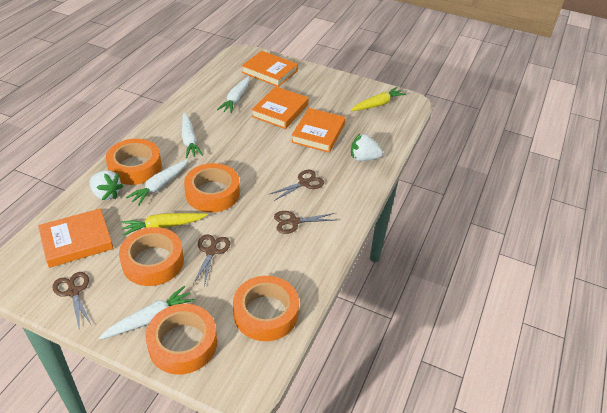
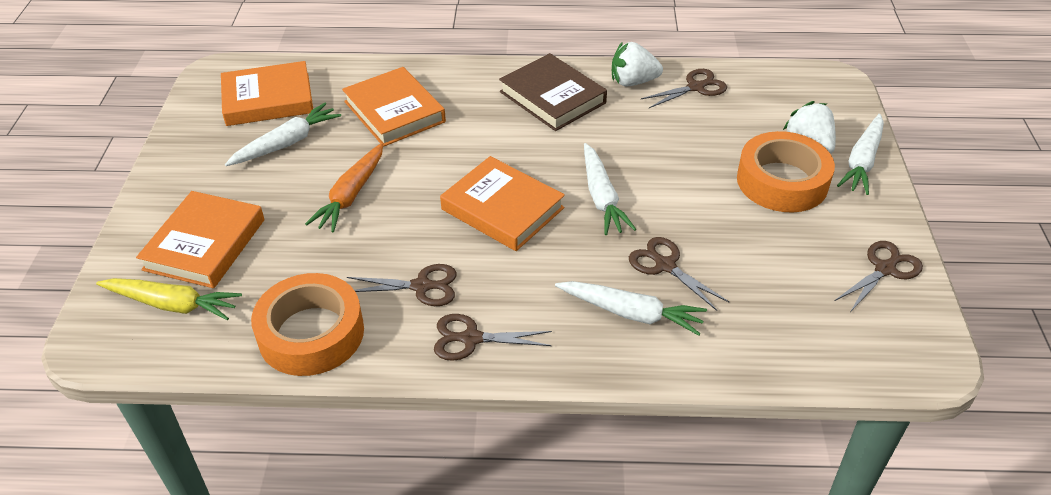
brown book: none = 0 -> [499,53,607,131] = 1
brown scissors: [52,272,91,327] [193,234,230,286] [270,170,324,201] [274,211,334,234] = 4 -> [347,264,457,306] [434,314,552,361] [629,237,729,311] [641,69,727,108] [835,241,923,311] = 5
orange carrot: none = 0 -> [305,143,383,232] = 1
orange tape: [106,139,162,185] [119,227,184,286] [145,304,217,374] [184,163,240,212] [233,276,299,341] = 5 -> [251,273,364,376] [737,131,835,212] = 2
yellow carrot: [121,213,208,236] [351,87,406,111] = 2 -> [96,278,242,320] = 1

